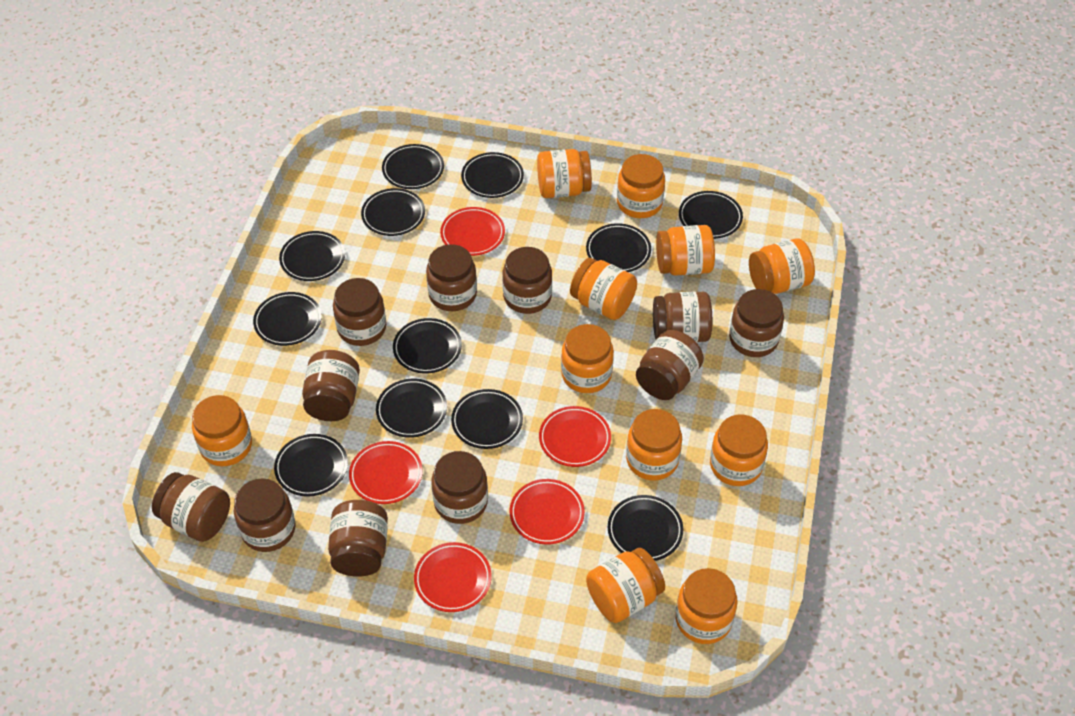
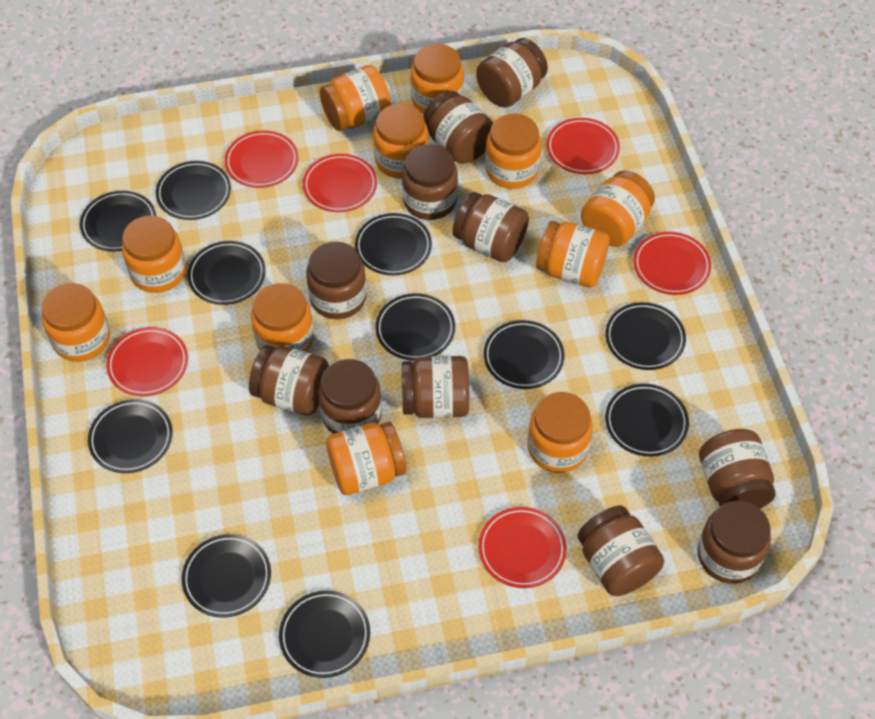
black plate: [253,292,322,346] [274,434,348,497] [279,231,345,281] [361,188,425,236] [376,379,447,438] [382,144,444,189] [393,318,462,374] [451,389,523,449] [461,152,524,198] [586,223,651,272] [608,495,683,561] [679,191,743,239] = 12 -> [80,191,156,252] [88,399,172,473] [156,161,231,220] [182,534,271,618] [187,241,266,305] [279,590,370,678] [355,213,432,275] [375,293,455,361] [484,320,564,389] [605,384,689,457] [606,302,686,370] = 11
red plate: [349,441,423,504] [414,542,492,612] [440,207,505,256] [510,479,585,545] [539,406,611,467] = 5 -> [106,327,188,396] [225,130,298,188] [303,154,377,212] [479,507,567,588] [547,118,620,174] [633,232,711,295] = 6

